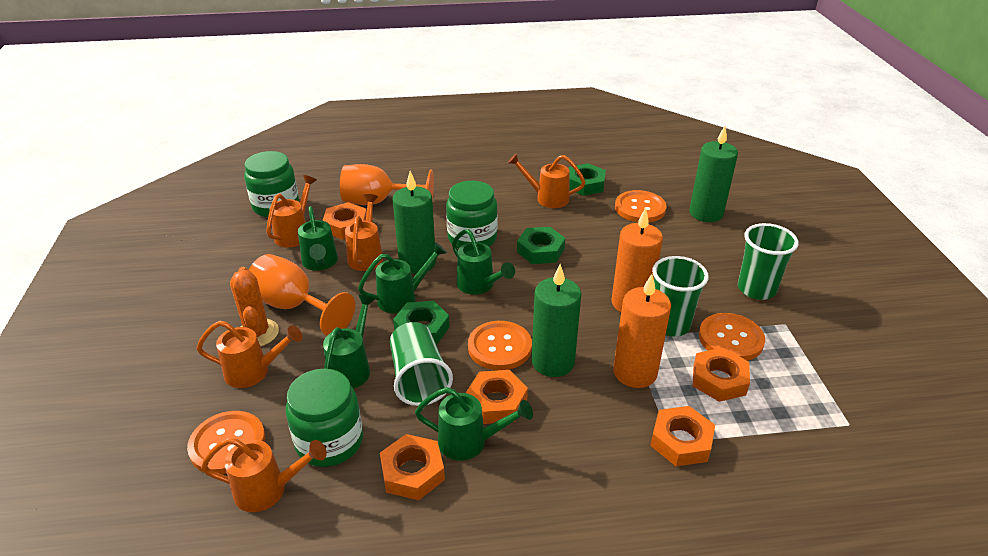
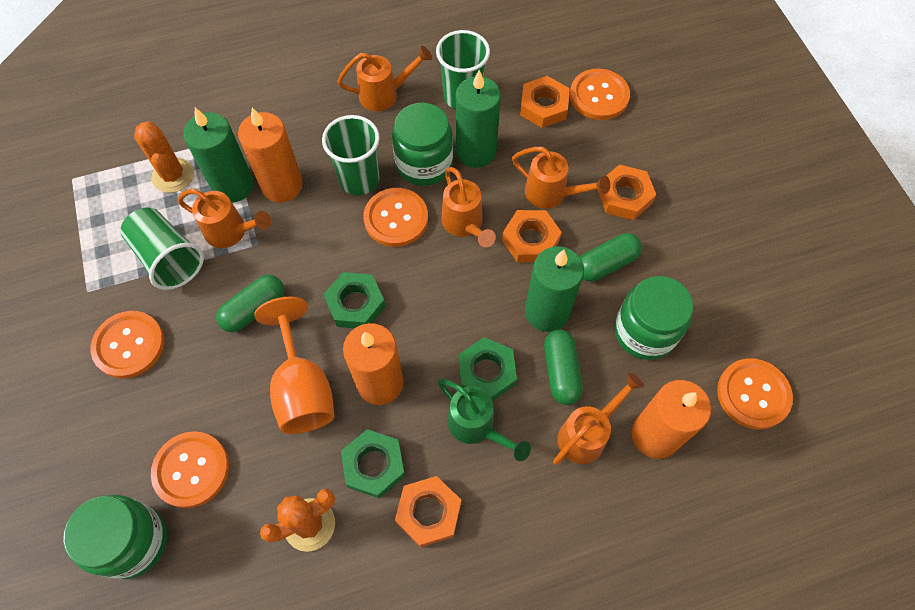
green capsule: none = 0 -> [216,275,284,332] [544,329,583,405] [580,233,642,281] = 3
green watering can: [298,206,338,271] [323,295,375,389] [358,242,447,314] [415,387,533,461] [452,229,515,295] = 5 -> [437,378,531,461] = 1
orange button: [187,411,265,474] [468,321,532,370] [615,190,667,222] [699,313,765,361] = 4 -> [91,311,164,378] [151,431,229,508] [363,188,428,247] [570,69,630,120] [717,358,793,430] = 5
orange cactus: [230,267,279,346] = 1 -> [134,121,194,193] [260,488,335,552] = 2
orange candle: [611,208,663,312] [613,274,671,388] = 2 -> [238,108,303,203] [343,323,404,405] [632,380,711,459] = 3
orange goblet: [249,254,355,336] [340,164,434,205] = 2 -> [254,297,334,434] = 1
orange nut: [322,202,367,240] [380,434,445,500] [466,370,528,424] [650,406,715,466] [693,347,750,402] = 5 -> [395,476,461,547] [502,210,562,263] [520,76,570,128] [597,165,656,220] = 4

